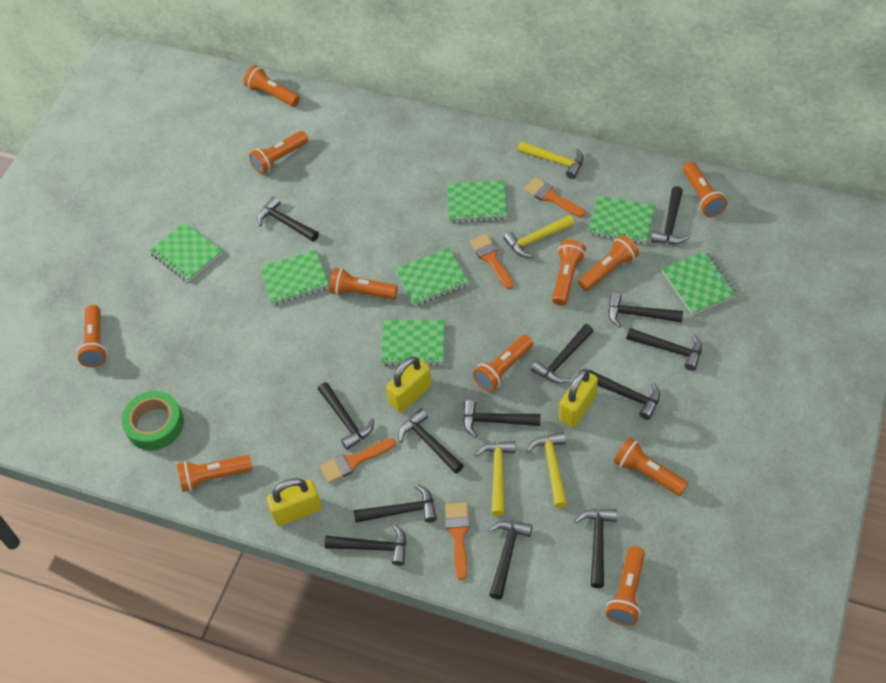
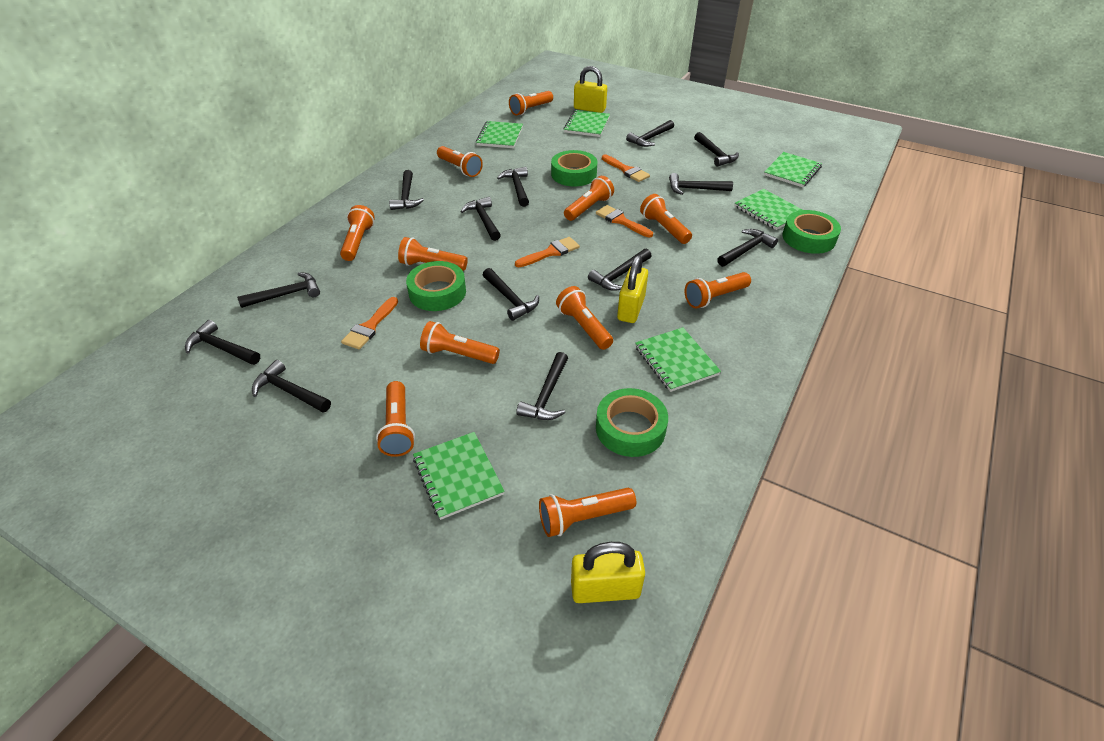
green notebook: [149,222,223,282] [260,250,329,305] [380,320,445,366] [395,248,469,306] [447,180,507,223] [588,196,655,244] [662,251,737,315] = 7 -> [413,432,505,520] [476,121,523,148] [563,110,610,137] [635,327,721,392] [735,189,802,230] [764,152,822,187] = 6
green tape: [121,391,184,450] = 1 -> [406,261,466,311] [551,150,597,187] [596,388,668,457] [782,210,841,254] = 4
yellow hammer: [475,441,515,516] [503,215,574,258] [518,141,584,179] [526,432,567,508] = 4 -> none = 0

